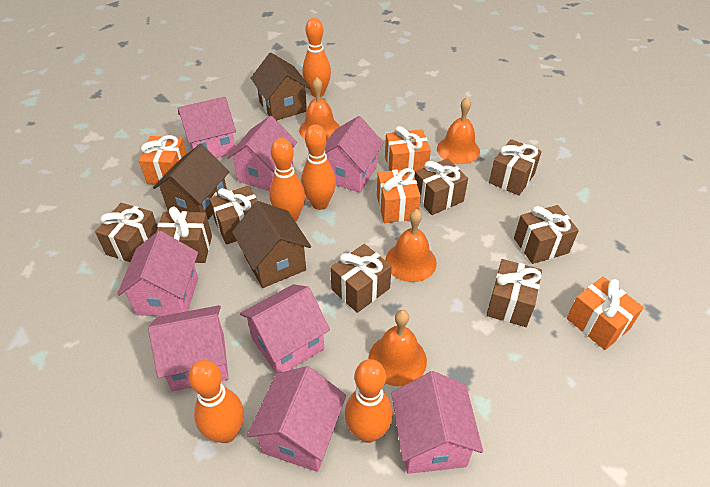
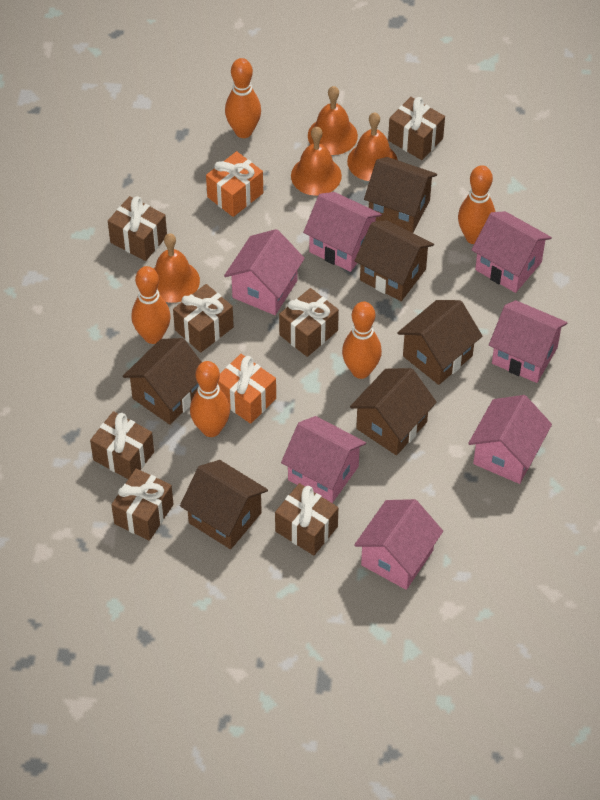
brown gift: [95,203,158,262] [156,206,212,263] [209,185,258,245] [330,244,392,313] [415,158,468,215] [486,259,542,327] [489,139,542,196] [514,205,579,264] = 8 -> [90,411,154,479] [108,196,167,261] [111,469,173,541] [173,284,234,353] [275,483,338,555] [279,288,339,357] [388,97,445,160] = 7
brown house: [153,144,230,220] [232,201,311,288] [251,53,311,121] = 3 -> [123,338,202,425] [180,460,268,549] [350,368,437,455] [355,220,434,301] [364,157,437,233] [397,300,482,385] = 6
orange gift: [139,135,187,184] [377,168,421,223] [385,126,431,172] [567,277,644,350] = 4 -> [206,151,263,217] [218,354,276,424] = 2
pink house: [117,231,198,316] [148,305,229,391] [178,97,236,158] [227,116,297,191] [240,284,330,373] [247,366,346,472] [325,116,384,193] [391,371,483,474] = 8 -> [224,229,305,315] [281,416,366,503] [303,192,382,272] [354,499,443,590] [468,395,552,484] [472,211,552,293] [489,300,567,383] = 7

